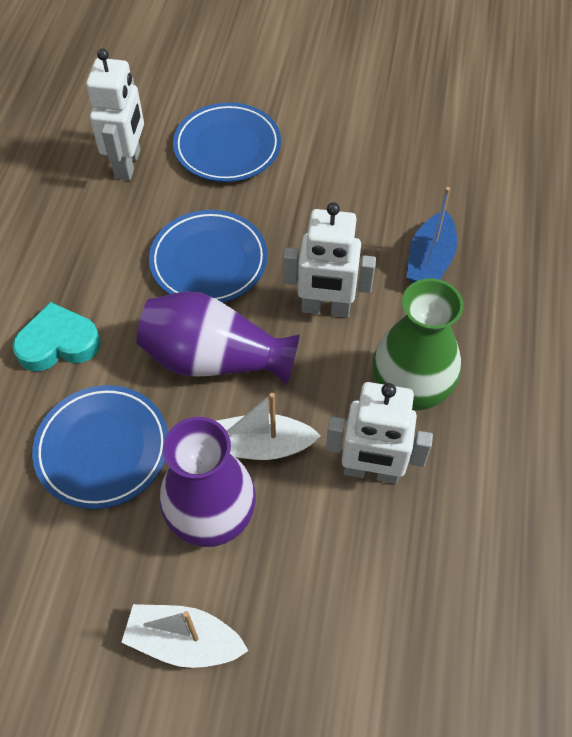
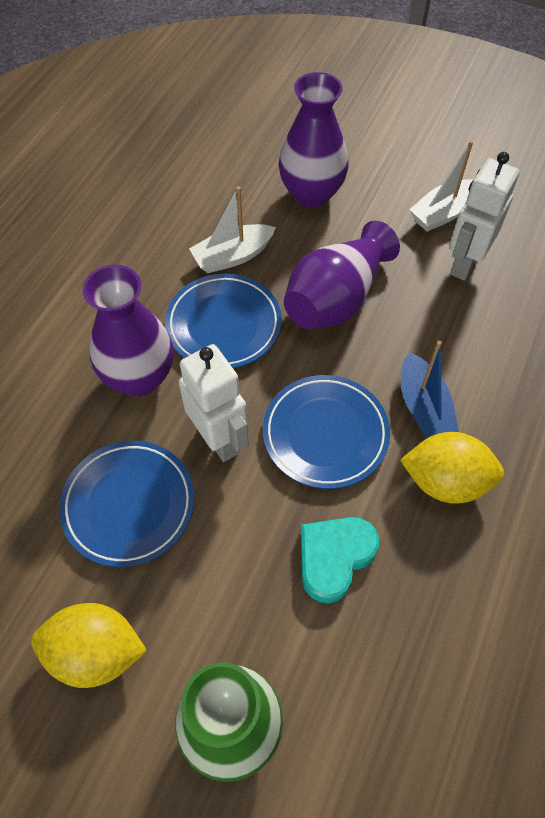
purple vase: [137,291,300,385] [160,417,256,547] = 2 -> [83,265,173,396] [279,72,349,208] [284,221,400,329] = 3
white robot: [86,48,144,180] [283,202,376,318] [326,382,433,484] = 3 -> [179,344,249,462] [449,152,520,281] = 2
yellow lemon: none = 0 -> [31,603,147,688] [400,432,504,504] = 2

